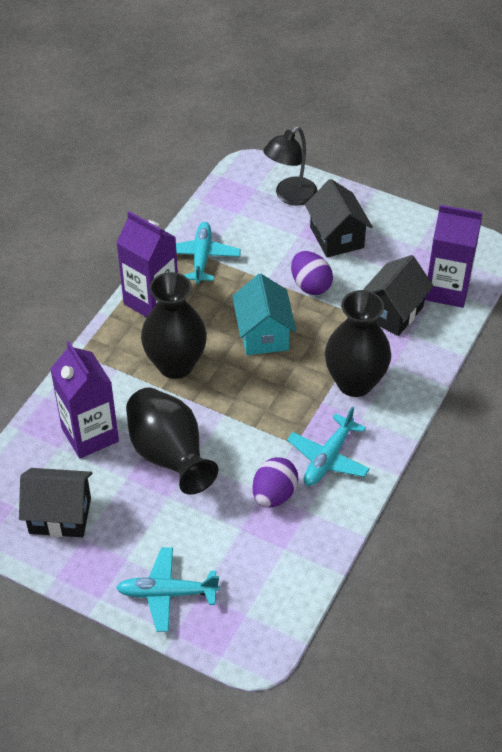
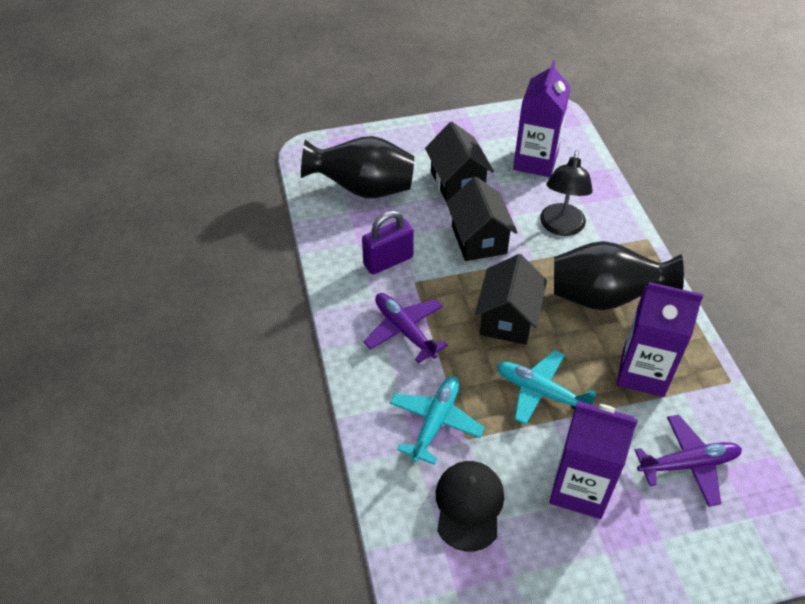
black cap: none = 0 -> [436,461,504,552] = 1
black vase: [126,387,218,495] [141,272,207,379] [325,290,391,397] = 3 -> [301,136,414,198] [554,241,684,310] = 2
purple egg: [252,457,298,507] [291,251,333,295] = 2 -> none = 0
purple padlock: none = 0 -> [362,210,414,274] = 1
purple plane: none = 0 -> [363,293,448,364] [635,415,742,507] = 2
turquoise house: [232,274,296,355] = 1 -> none = 0
turquoise plane: [116,547,220,632] [176,222,241,284] [287,406,370,486] = 3 -> [390,376,485,465] [497,350,596,425] = 2

